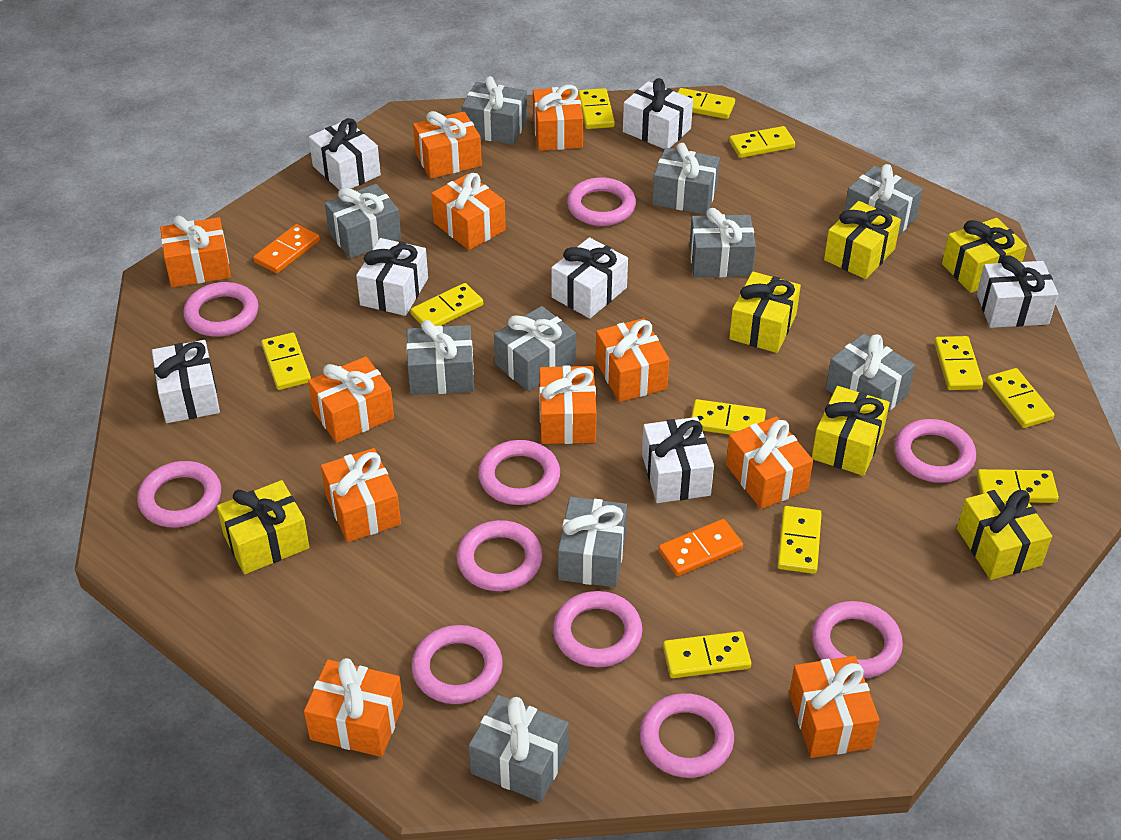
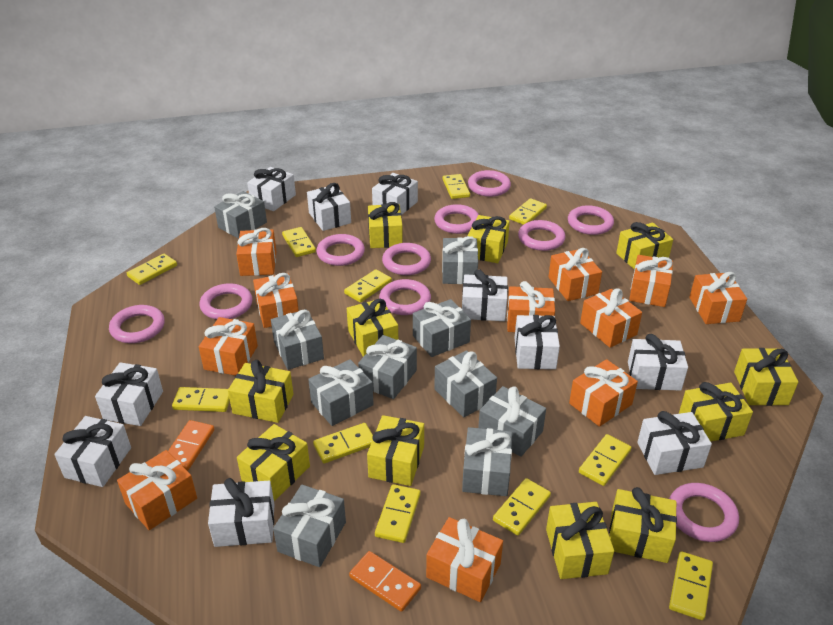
white gift: [152,340,220,423] [309,118,381,190] [356,238,428,316] [551,237,628,318] [623,78,693,149] [642,417,714,503] [977,255,1058,328] = 7 -> [54,416,131,487] [95,362,163,426] [208,478,275,547] [247,167,296,211] [307,183,351,231] [372,173,418,215] [462,269,508,321] [515,315,560,369] [628,334,688,391] [637,411,712,475] = 10
yellow gift: [217,480,310,574] [729,272,801,353] [812,386,890,476] [824,201,901,279] [942,218,1027,293] [957,485,1052,580] = 6 -> [228,360,294,423] [237,424,310,501] [347,299,398,357] [367,415,424,486] [368,202,403,248] [468,215,510,263] [546,502,614,579] [609,487,677,563] [616,222,673,270] [679,382,753,441] [734,348,798,406] = 11

